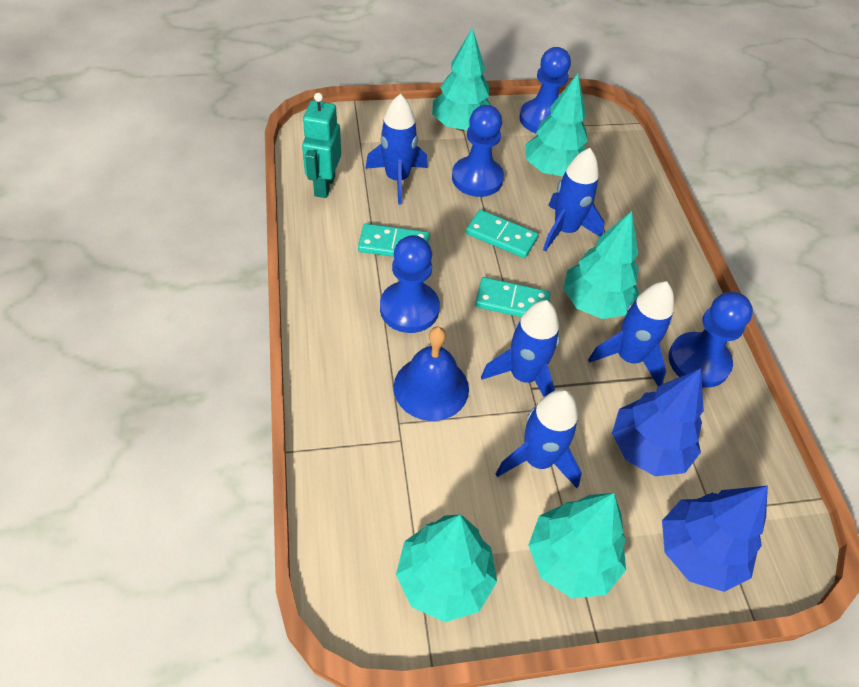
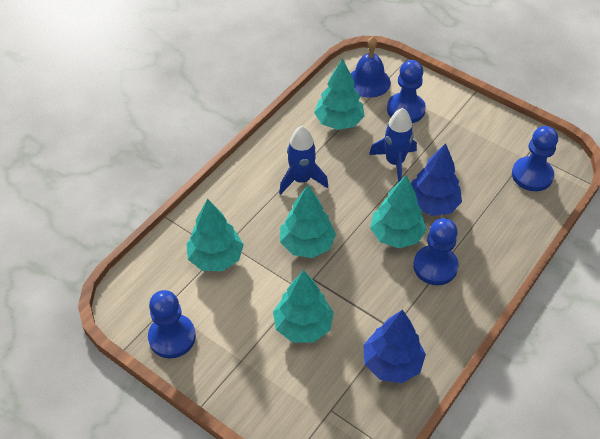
blue rocket: [365,94,428,205] [481,300,559,397] [496,389,582,488] [543,148,604,251] [588,281,674,387] = 5 -> [279,126,329,195] [369,108,417,182] = 2
turquoise domino: [358,224,430,257] [466,210,538,258] [475,277,551,317] = 3 -> none = 0
turquoise robot: [302,93,341,198] = 1 -> none = 0

